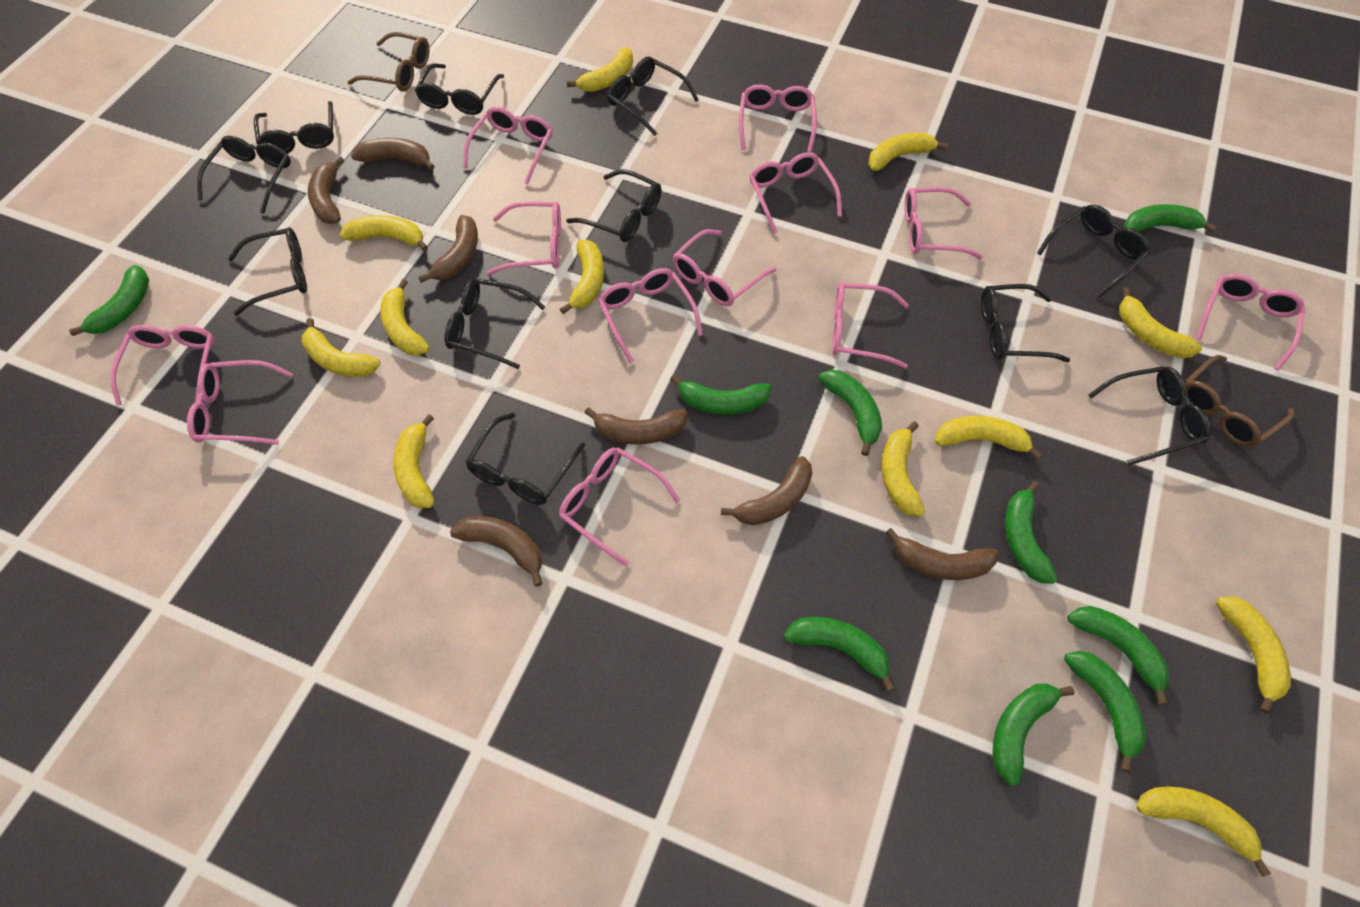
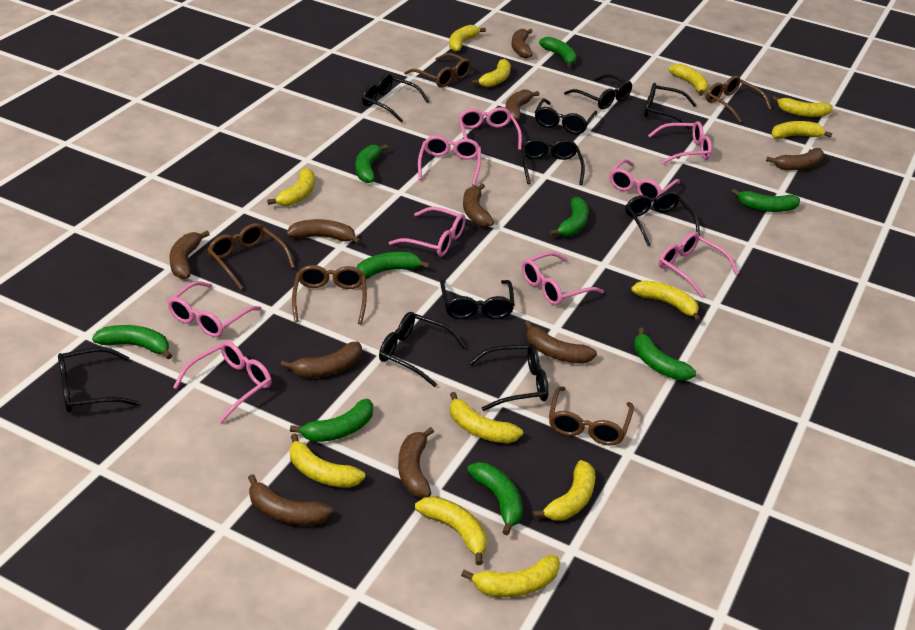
black glasses: [197,136,291,214] [228,227,307,315] [254,101,334,154] [415,63,504,115] [444,278,545,369] [465,413,585,505] [566,169,662,242] [607,56,699,136] [981,284,1070,362] [1037,205,1150,298] [1088,366,1211,466] = 11 -> [58,347,139,412] [362,73,429,123] [379,312,466,387] [440,280,515,319] [469,344,549,411] [521,138,585,185] [535,99,597,134] [564,74,632,109] [626,191,700,246] [644,83,697,129] = 10
brown banana: [308,156,344,224] [351,138,435,170] [418,215,478,283] [450,516,543,587] [584,407,688,444] [721,456,812,525] [886,528,998,580] = 7 -> [170,231,210,279] [248,474,333,525] [280,342,362,378] [287,219,361,244] [398,427,434,497] [463,183,494,227] [505,89,540,121] [512,29,533,58] [525,321,597,363] [766,148,824,170] = 10
brown glasses: [347,32,430,92] [1185,355,1295,447] = 2 -> [207,223,295,290] [292,265,367,324] [404,53,471,88] [549,387,634,446] [706,76,771,123] = 5
pink glasses: [110,325,215,406] [187,360,293,445] [463,106,553,185] [487,202,561,275] [559,447,680,566] [598,268,703,363] [673,229,776,306] [739,84,817,152] [749,152,842,234] [832,283,909,368] [904,187,983,259] [1196,274,1306,371] = 12 -> [167,281,261,337] [173,341,272,423] [389,207,466,257] [418,136,481,186] [458,107,522,150] [522,252,604,306] [609,159,680,202] [648,121,712,164] [659,232,739,297] = 9

